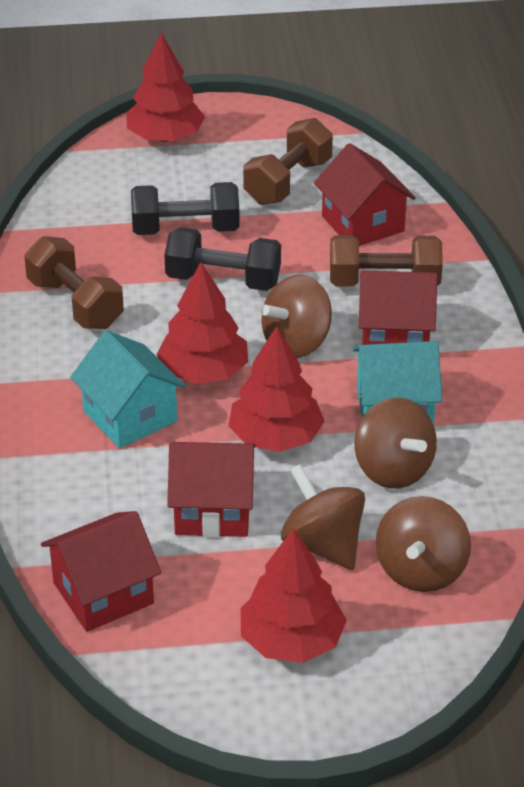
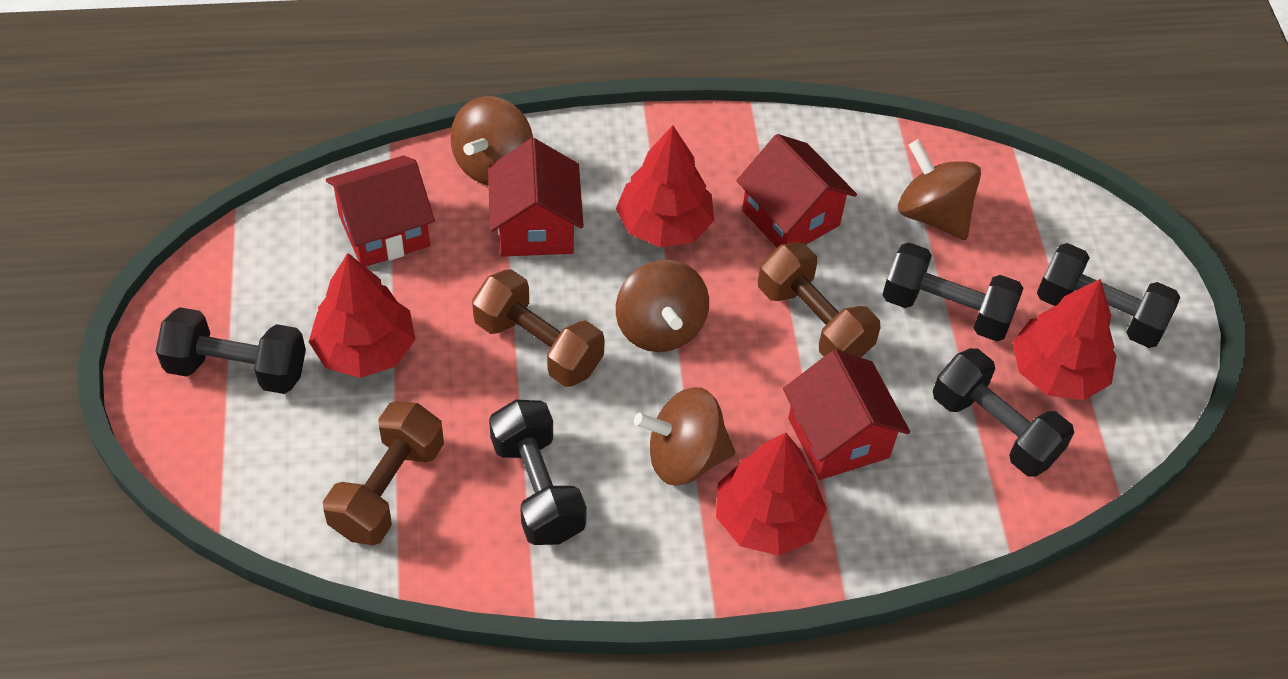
black dumbbell: [131,182,240,235] [164,227,281,291] = 2 -> [156,307,306,394] [489,400,587,545] [882,243,1024,341] [933,348,1074,477] [1037,243,1180,348] = 5
turquoise house: [70,330,186,448] [353,341,442,425] = 2 -> none = 0

